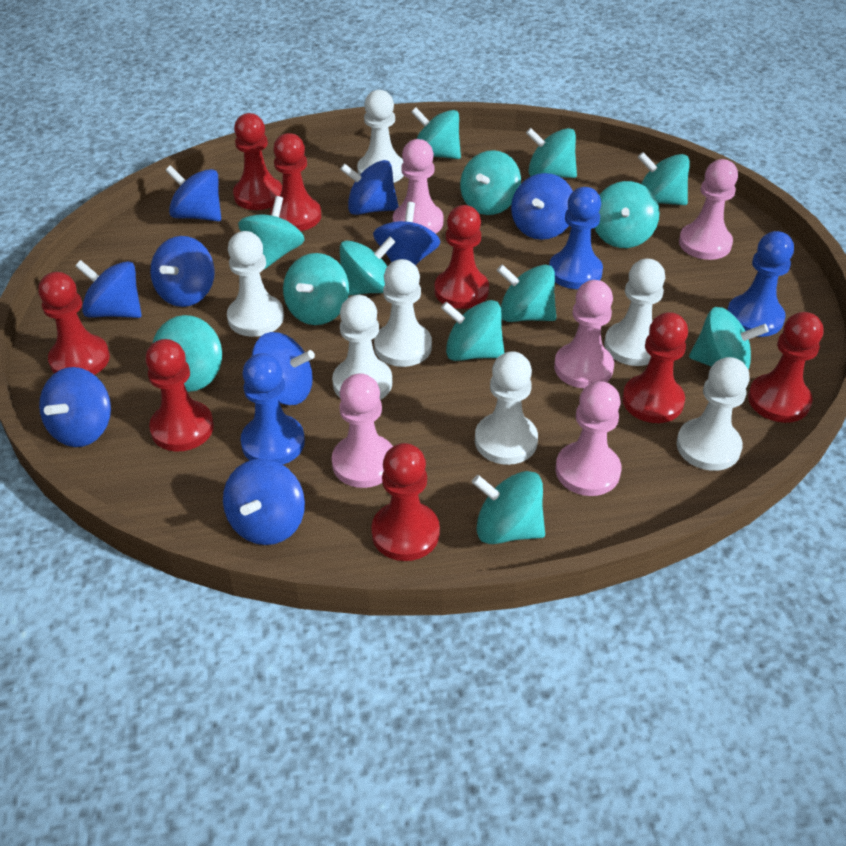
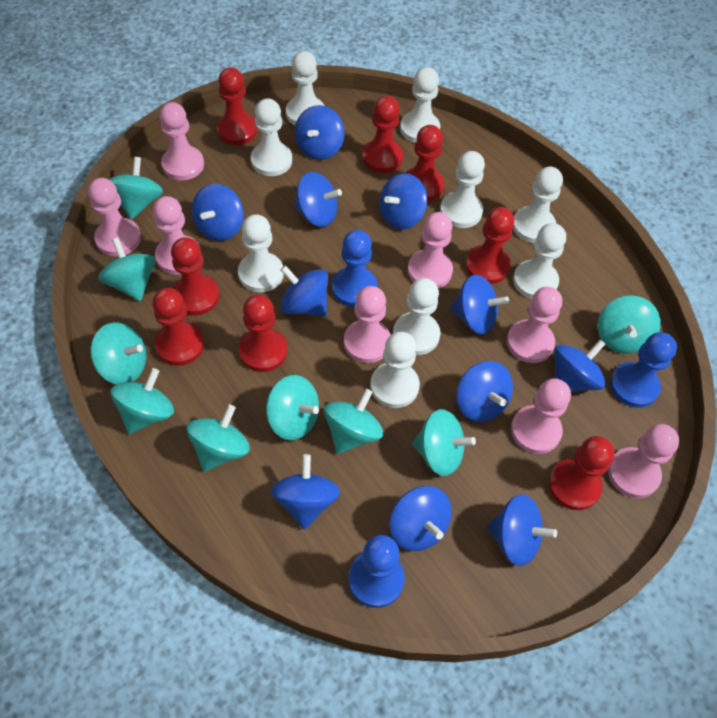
blue spinning top: [39,367,111,447] [75,260,142,318] [150,236,215,307] [165,165,221,222] [223,459,305,545] [252,332,315,405] [340,160,399,215] [373,202,440,265] [511,173,573,240] = 9 -> [192,184,244,241] [271,454,340,530] [280,265,328,316] [294,172,342,227] [295,105,345,160] [379,173,428,230] [389,486,452,551] [450,275,509,334] [456,361,513,422] [487,495,557,566] [554,340,606,392] = 11
pink pawn: [332,373,393,488] [393,139,443,234] [554,280,614,388] [555,381,621,496] [679,159,738,260] = 5 -> [88,178,141,257] [153,196,199,275] [160,102,204,180] [344,286,391,363] [408,212,453,288] [507,287,562,363] [511,378,571,454] [608,424,679,498] = 8
turquoise spinning top: [152,315,222,392] [238,196,305,269] [283,253,349,325] [340,236,395,296] [411,107,461,159] [441,300,504,361] [460,150,521,215] [472,471,545,544] [497,264,556,322] [526,128,577,178] [595,181,659,248] [638,152,690,205] [689,307,769,370] = 13 -> [90,322,146,384] [98,238,156,301] [109,157,163,220] [111,368,174,434] [187,404,250,472] [266,375,319,440] [324,389,383,454] [412,409,476,476] [597,295,661,354] = 9
white pawn: [227,231,284,337] [332,295,392,400] [357,90,404,183] [374,259,432,367] [475,351,538,465] [604,259,665,366] [676,357,749,471] = 7 -> [238,214,284,292] [251,98,292,176] [286,51,325,126] [370,332,420,408] [393,278,441,355] [400,67,440,143] [440,151,485,228] [513,167,563,243] [513,223,566,299] = 9

